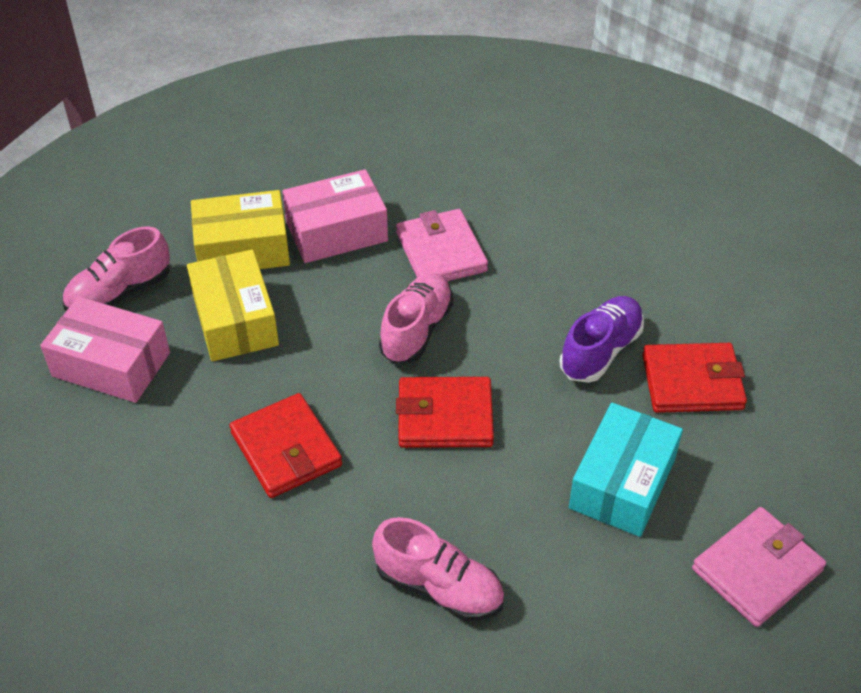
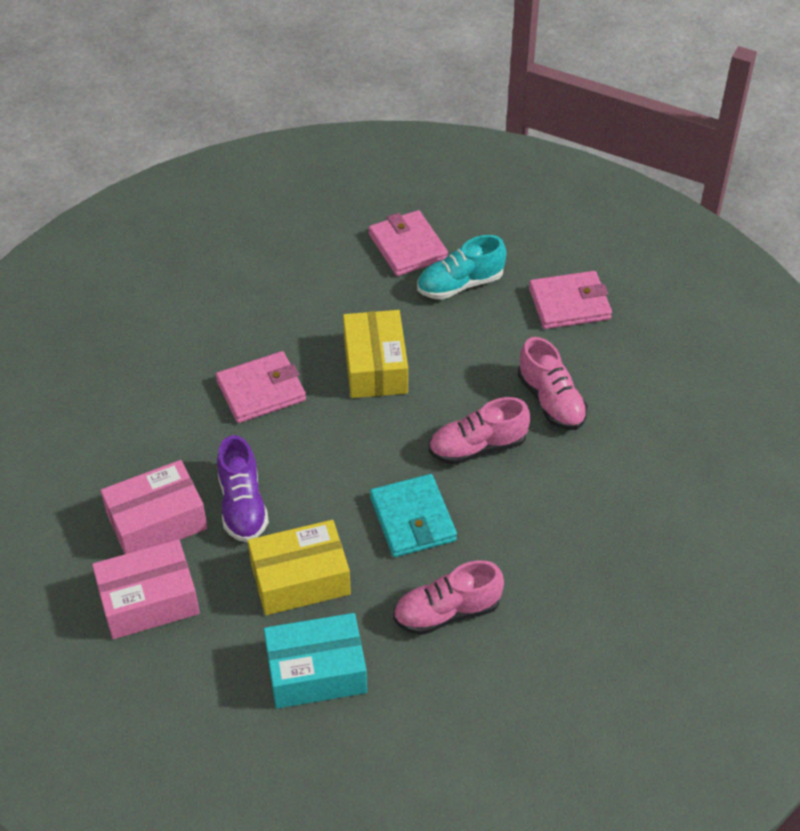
pink wallet: [396,209,488,281] [692,507,826,627] = 2 -> [216,351,306,423] [369,210,448,276] [529,271,612,329] = 3
red wallet: [230,393,342,498] [396,377,494,448] [642,343,747,413] = 3 -> none = 0
turquoise shoe: none = 0 -> [417,235,507,300] = 1
turquoise wallet: none = 0 -> [370,474,457,557] = 1

